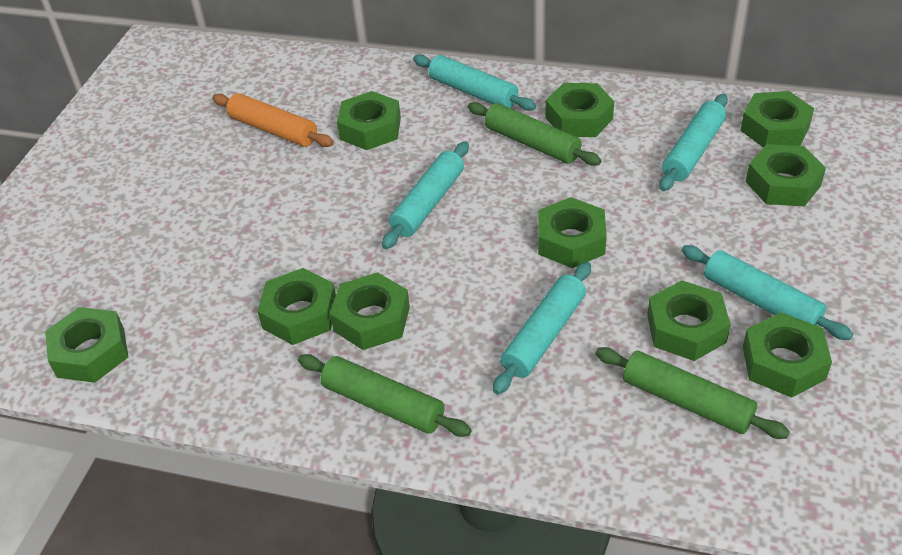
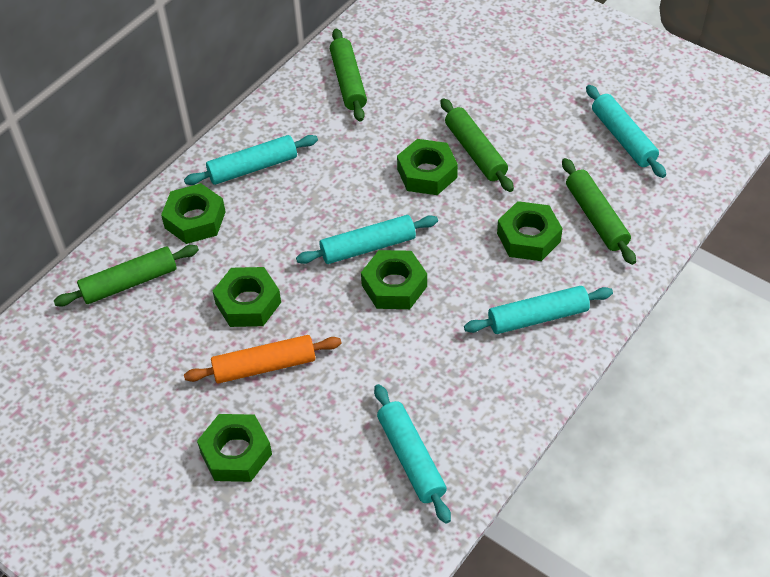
green nut: [45,307,128,383] [257,268,336,345] [330,272,410,350] [337,91,401,150] [538,197,607,268] [546,83,614,137] [647,280,731,361] [740,91,814,148] [743,312,832,398] [746,144,826,206] = 10 -> [161,183,226,244] [197,414,272,482] [213,267,281,327] [361,250,427,309] [397,139,458,195] [497,201,563,261] = 6
green rolling pin: [298,354,472,437] [468,102,602,166] [595,347,790,439] = 3 -> [54,245,199,306] [330,28,367,122] [440,98,514,192] [562,158,636,265] = 4

